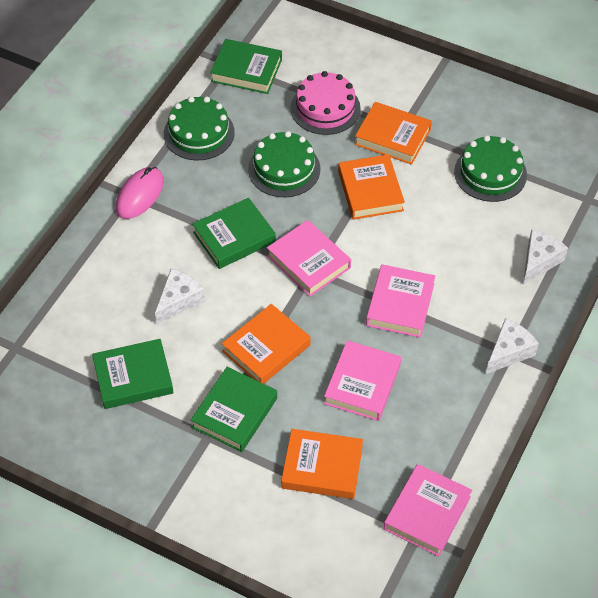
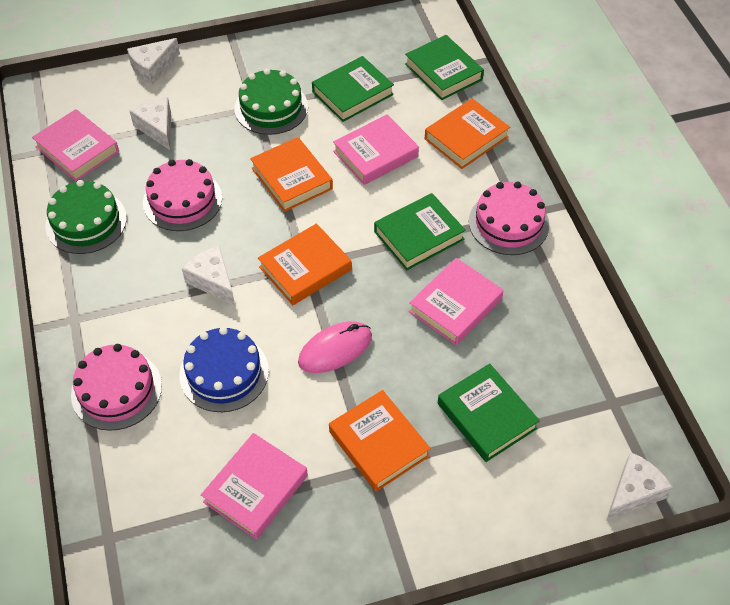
blue cake: none = 0 -> [179,327,269,412] = 1
green cake: [164,96,235,160] [248,131,320,197] [454,135,527,202] = 3 -> [45,180,127,254] [234,68,308,135] = 2
pink cake: [291,71,361,135] = 1 -> [71,344,162,431] [143,159,222,231] [469,182,549,255] = 3
white cheese: [155,269,205,325] [486,318,539,374] [523,229,568,284] = 3 -> [127,38,180,85] [130,97,171,150] [182,246,235,305] [606,452,673,521] = 4

